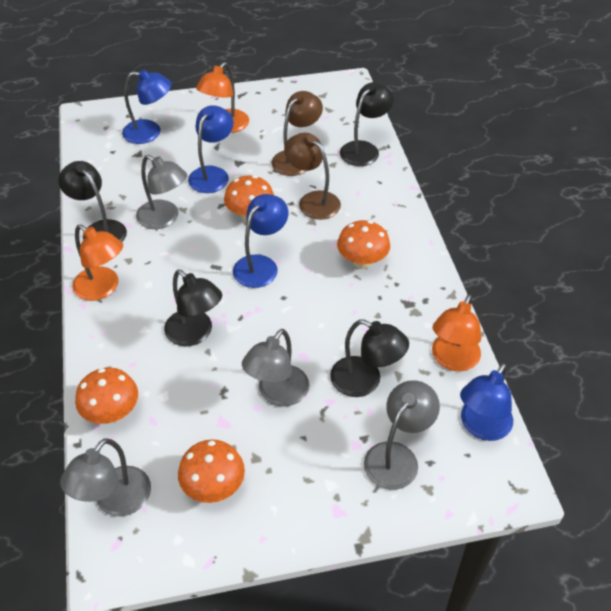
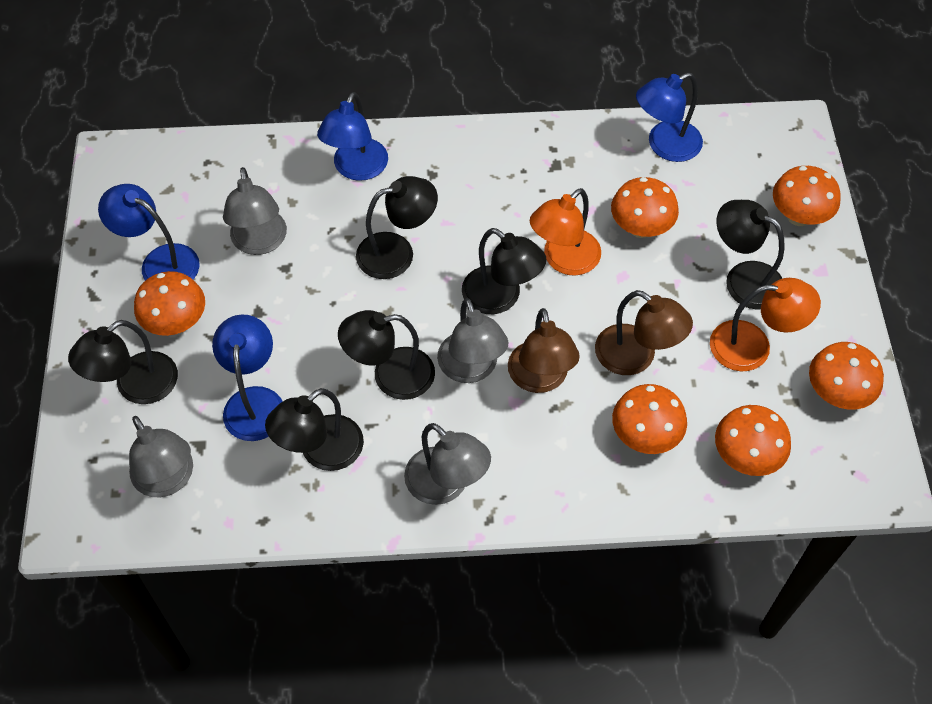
black lamp: [58,161,127,242] [164,269,222,346] [330,319,409,397] [340,82,394,166] = 4 -> [68,320,178,404] [265,388,364,471] [338,310,435,400] [356,176,438,279] [462,228,546,314] [716,200,785,310] = 6
orange lamp: [72,225,123,301] [196,62,249,133] [432,294,481,371] = 3 -> [530,188,601,276] [710,278,821,372] = 2
orange mushroom: [75,367,138,424] [178,440,245,503] [224,175,274,222] [337,220,390,269] = 4 -> [134,271,205,336] [611,177,679,238] [612,384,687,454] [715,405,791,476] [773,166,841,226] [809,342,884,410] = 6

